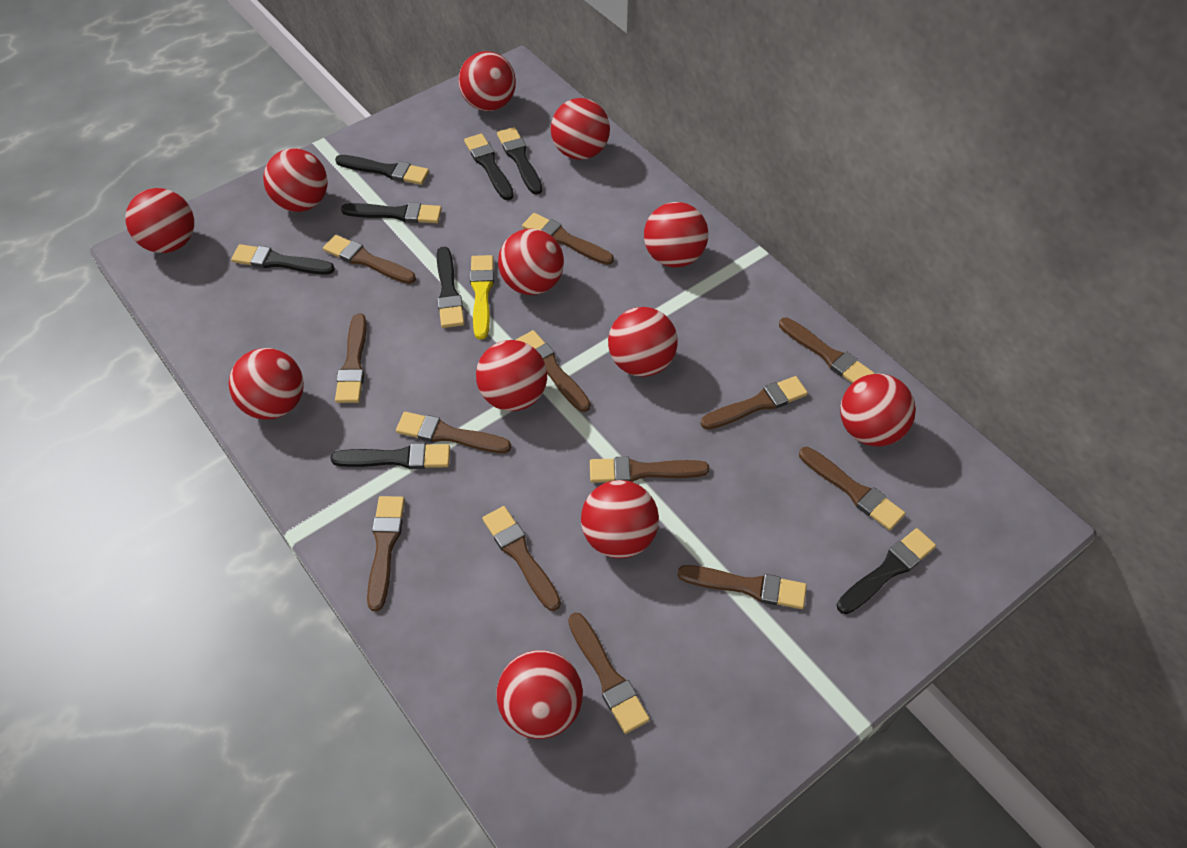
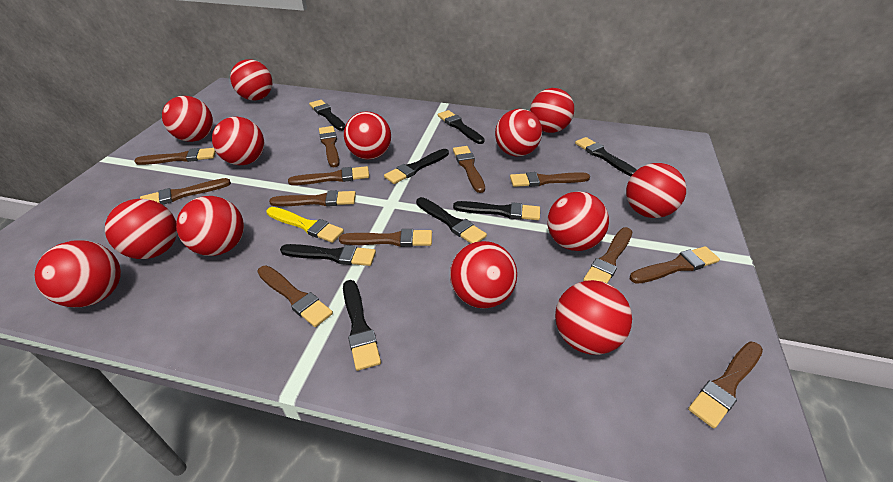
brown brush: [323,235,416,284] [335,314,367,403] [367,496,405,611] [396,412,511,453] [482,506,561,611] [516,330,591,412] [522,213,614,265] [568,613,650,734] [590,457,709,483] [678,565,807,609] [701,376,808,430] [779,317,875,383] [799,447,905,530] = 13 -> [134,148,216,165] [140,178,231,205] [257,265,333,327] [269,190,356,206] [288,166,369,185] [319,126,340,167] [339,229,432,247] [453,146,485,193] [510,172,590,187] [583,227,632,284] [630,246,720,284] [688,342,763,429] = 12
red ball: [125,188,194,253] [229,348,304,419] [263,148,328,212] [458,51,516,111] [476,340,547,411] [496,650,583,739] [498,228,564,295] [551,98,610,160] [581,480,659,558] [608,307,678,377] [644,202,708,267] [840,374,916,447] = 12 -> [35,240,121,307] [105,199,177,259] [162,96,213,142] [176,196,244,256] [212,117,264,165] [230,59,272,100] [344,111,391,160] [450,241,517,309] [495,109,542,156] [530,88,574,133] [547,191,609,251] [555,280,632,355] [626,163,686,218] = 13

